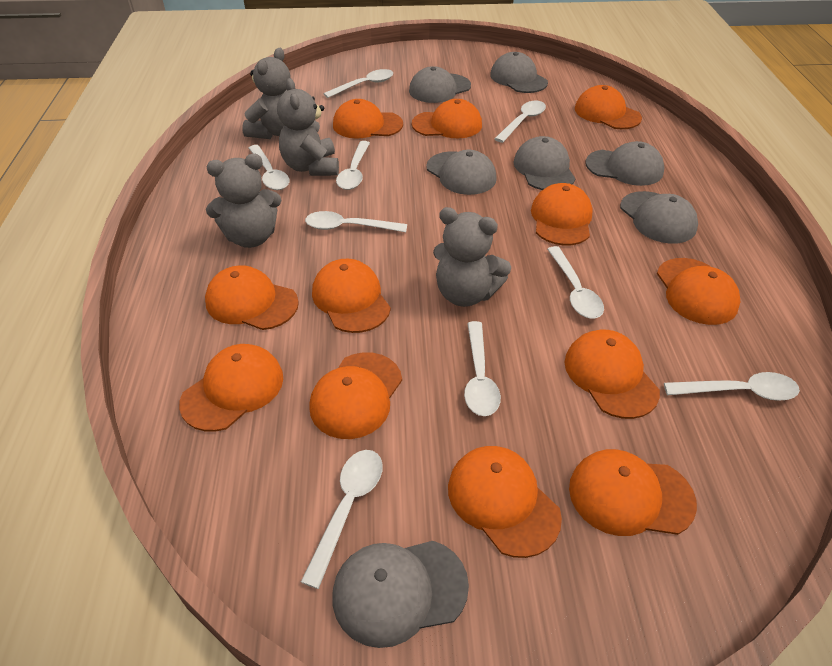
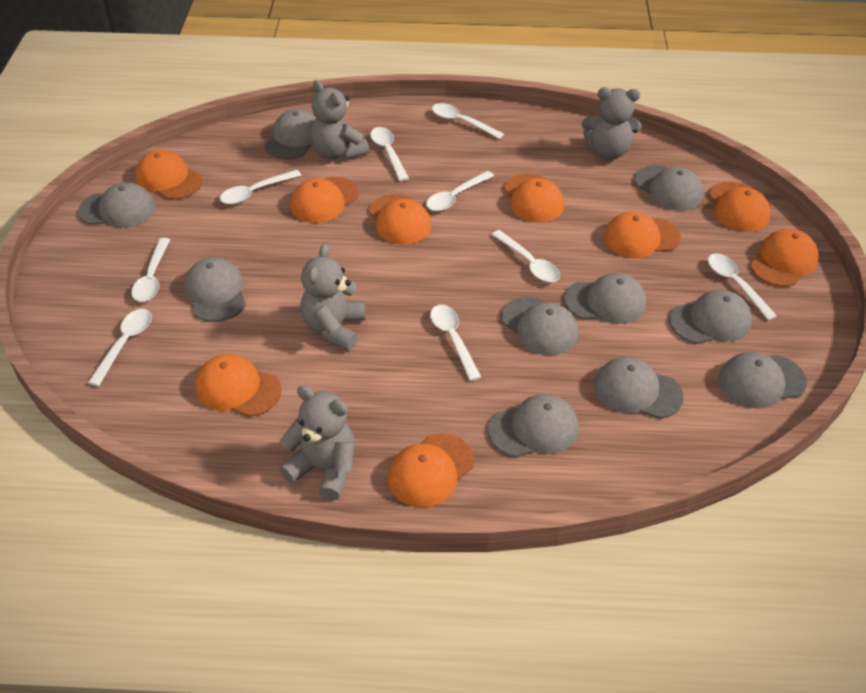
grey cap: [333,541,469,648] [409,66,471,103] [426,150,497,195] [490,52,548,93] [513,136,575,190] [585,141,665,186] [620,191,698,244] = 7 -> [78,182,155,227] [184,257,246,322] [265,109,316,159] [488,394,578,457] [501,297,578,355] [564,273,646,324] [594,357,684,419] [634,165,703,211] [669,290,752,344] [719,352,807,409] = 10
orange cap: [179,344,283,432] [205,265,299,330] [309,352,402,439] [312,259,391,333] [333,99,403,139] [412,99,482,138] [448,446,562,558] [531,183,593,245] [564,330,660,419] [569,449,697,536] [575,85,642,129] [657,258,741,325] = 12 -> [135,150,202,199] [195,354,282,417] [290,177,359,223] [369,194,431,244] [388,433,474,508] [504,174,564,223] [604,212,681,258] [708,182,770,232] [750,229,819,287] = 9

